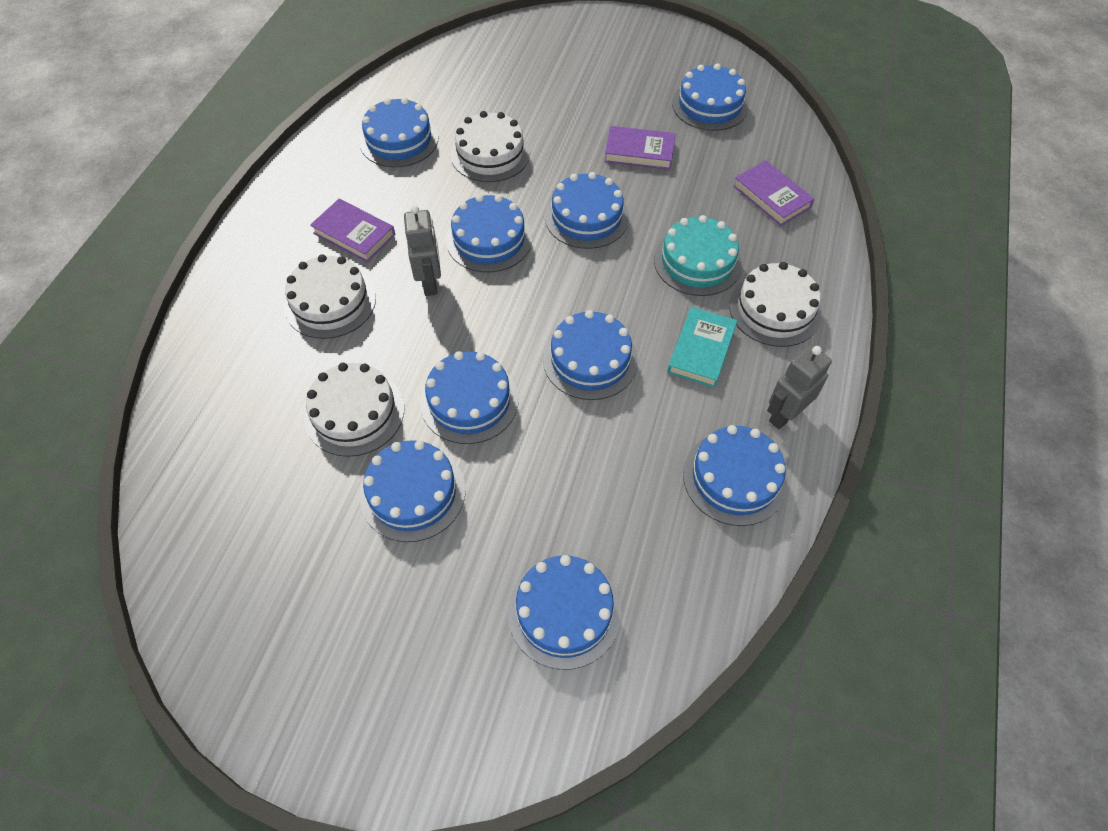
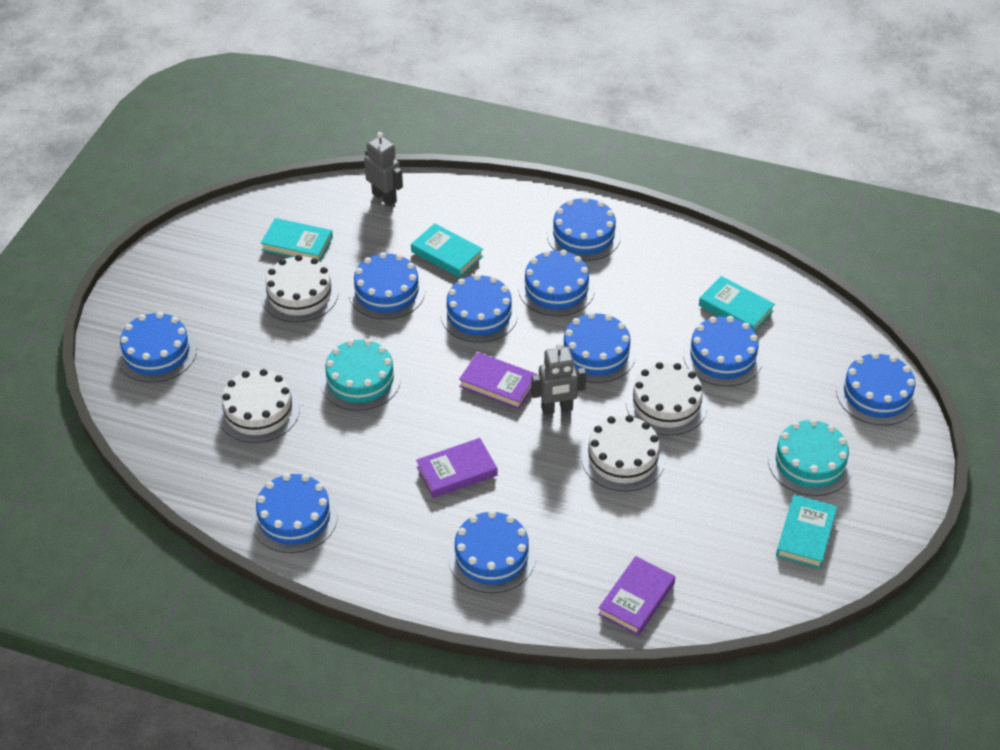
blue cake: [359,97,438,167] [360,440,465,542] [420,351,519,444] [446,194,532,272] [508,555,622,670] [543,310,638,400] [545,172,629,249] [672,63,748,131] [683,425,788,526] = 9 -> [117,312,197,383] [251,473,338,553] [349,252,425,320] [441,274,518,343] [448,511,536,593] [518,250,595,316] [547,197,621,261] [559,312,636,383] [683,316,763,386] [836,352,919,425] = 10
turquoise book: [667,307,737,388] = 1 -> [261,218,333,261] [411,223,483,278] [699,276,775,332] [776,495,837,569] = 4
turquoise cake: [654,215,742,296] = 1 -> [320,339,401,411] [768,419,853,496] = 2

